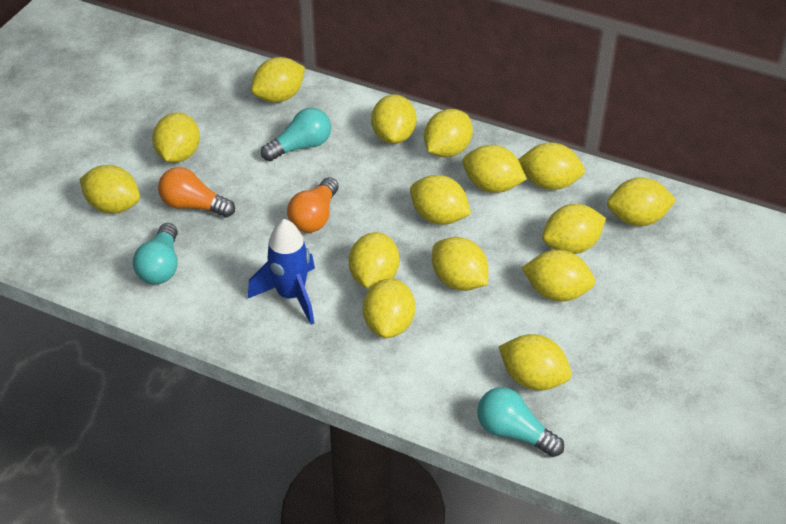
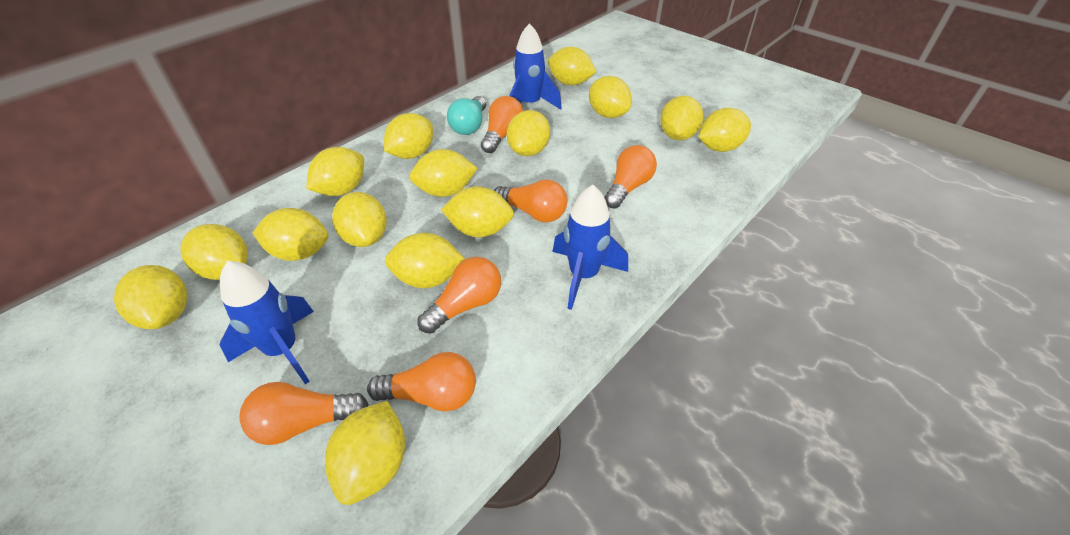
blue rocket: [248,219,315,325] = 1 -> [220,261,314,384] [509,23,562,110] [552,185,628,310] = 3
orange light bulb: [158,167,235,218] [287,177,339,233] = 2 -> [240,382,369,445] [367,352,476,412] [418,257,501,334] [481,96,523,153] [494,180,567,223] [604,145,657,209] = 6
turquoise light bulb: [133,223,178,284] [261,108,331,161] [477,387,564,457] = 3 -> [447,96,486,135] = 1

